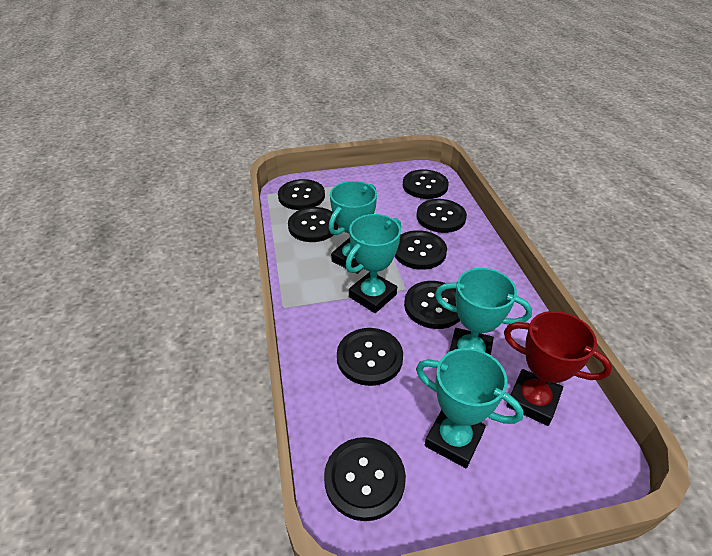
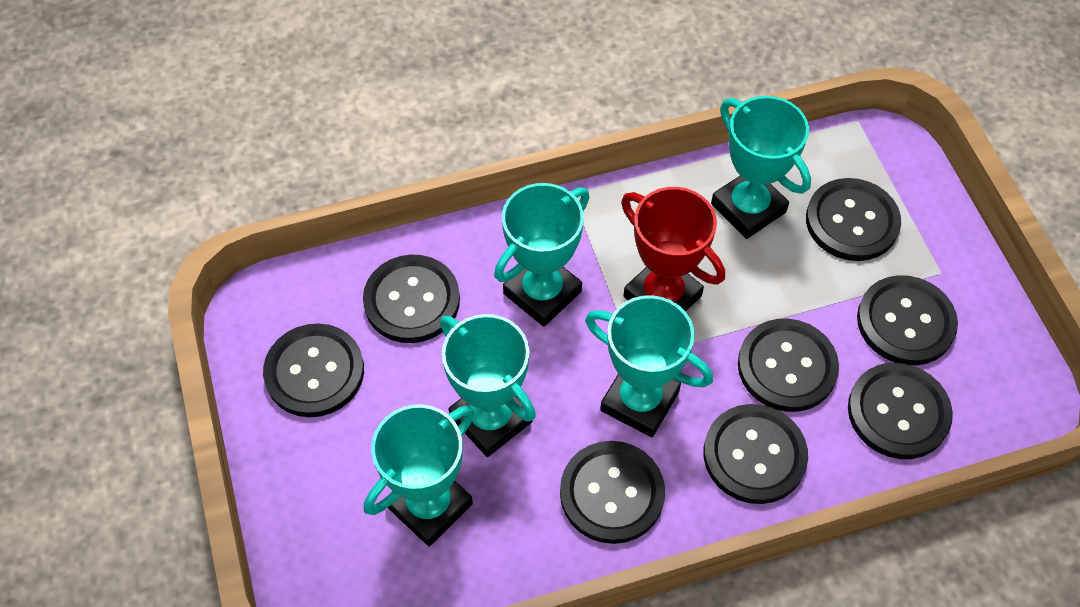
turquoise trophy: [329,181,377,274] [345,214,401,313] [416,348,524,468] [435,268,532,355] = 4 -> [364,404,474,546] [440,314,536,457] [494,183,590,327] [585,295,713,437] [711,96,811,239] = 5

